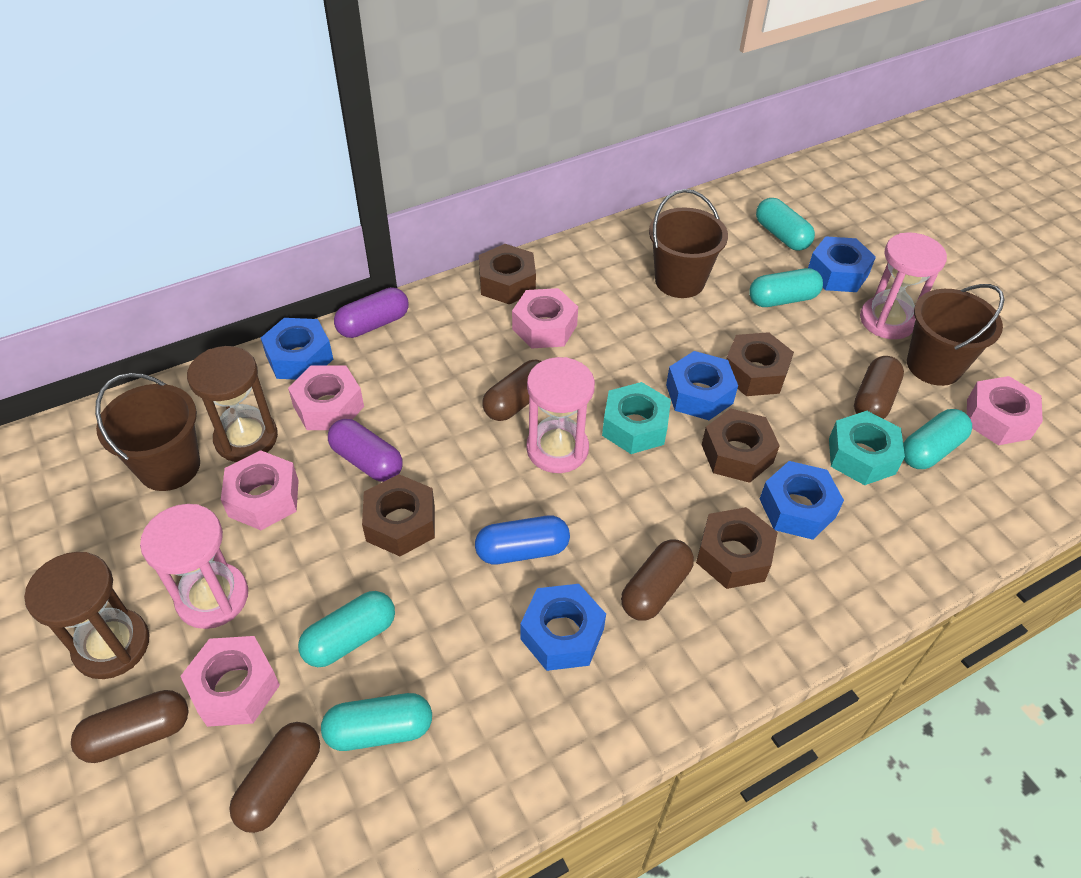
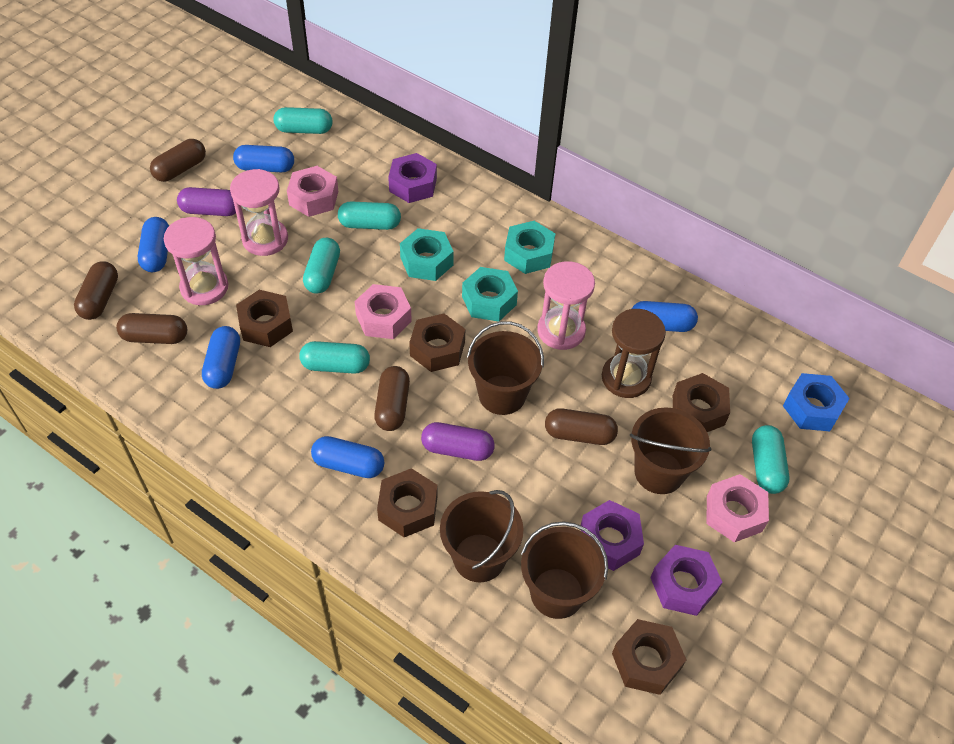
blue capsule: [475,516,570,564] = 1 -> [138,217,169,272] [202,326,240,389] [233,145,294,172] [311,436,385,478] [632,301,698,332] = 5
blue nut: [261,318,333,380] [520,584,606,671] [666,351,738,420] [760,461,844,540] [808,236,876,292] = 5 -> [783,373,850,431] = 1
brown bucket: [95,373,200,491] [649,189,728,298] [907,284,1004,386] = 3 -> [440,490,523,583] [467,321,544,415] [521,521,608,619] [630,407,711,494] = 4
brown hourglass: [24,552,150,679] [187,346,278,462] = 2 -> [602,309,666,398] = 1
pink nut: [181,636,280,727] [221,450,299,530] [288,365,364,430] [512,288,578,349] [967,376,1043,445] = 5 -> [287,166,338,217] [354,284,412,339] [706,474,769,542] = 3
purple nut: none = 0 -> [388,153,437,203] [580,500,644,571] [650,545,723,616] = 3
turquoise nut: [602,382,671,454] [829,411,905,485] = 2 -> [400,228,454,281] [462,267,518,322] [504,221,555,274] = 3

